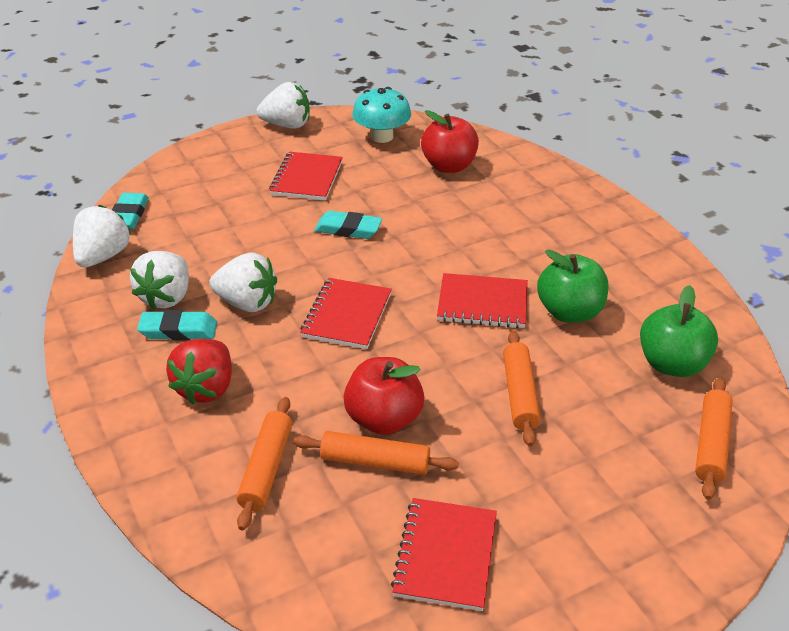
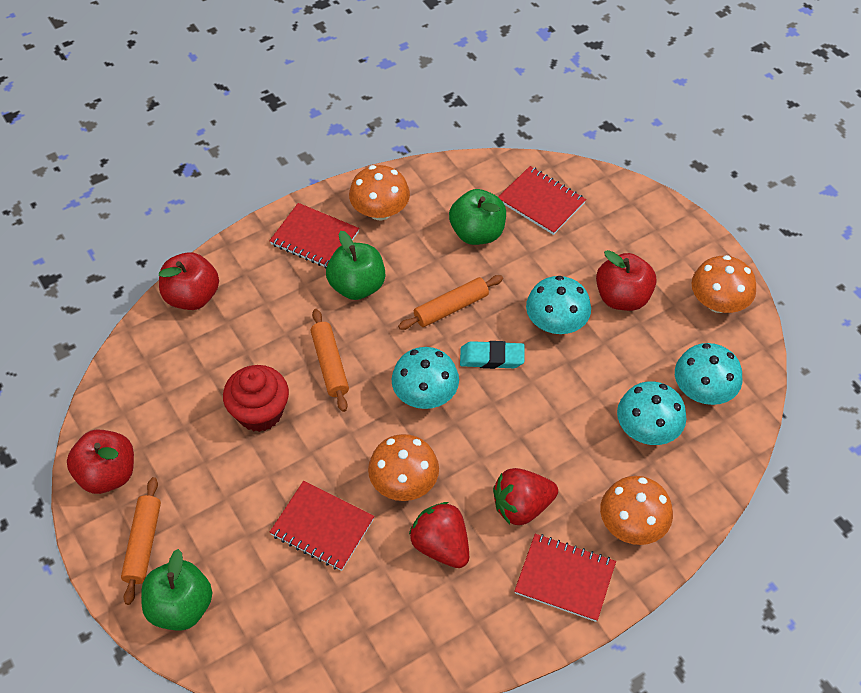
green apple: [537,250,608,323] [640,285,718,377] = 2 -> [141,549,212,631] [326,231,385,300] [449,189,506,245] = 3
orange mushroom: none = 0 -> [349,165,410,221] [368,434,439,501] [600,476,673,545] [691,255,756,313] = 4
orange rolling pin: [236,397,292,531] [293,431,459,475] [503,331,541,446] [695,377,733,500] = 4 -> [121,477,161,605] [311,309,349,412] [398,275,503,330] = 3
red apple: [343,357,424,435] [421,110,479,173] = 2 -> [67,430,134,494] [159,252,219,310] [596,250,657,311] = 3
red cupcake: none = 0 -> [223,365,289,432] = 1
red strawberry: [166,339,232,405] = 1 -> [409,502,469,568] [493,468,558,525] = 2
turquoise eraser: [112,193,149,229] [137,310,217,340] [314,211,382,239] = 3 -> [460,341,525,369] = 1
turquoise mushroom: [352,87,411,143] = 1 -> [392,347,459,409] [526,276,591,334] [617,381,686,445] [675,343,742,405] = 4
white strawberry: [73,205,131,267] [130,251,189,309] [209,252,277,312] [256,82,310,129] = 4 -> none = 0

